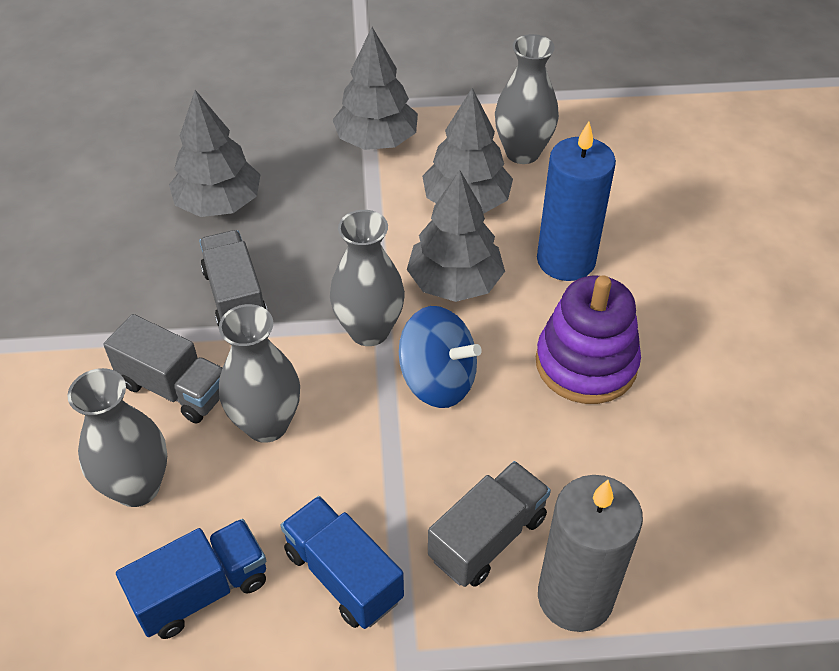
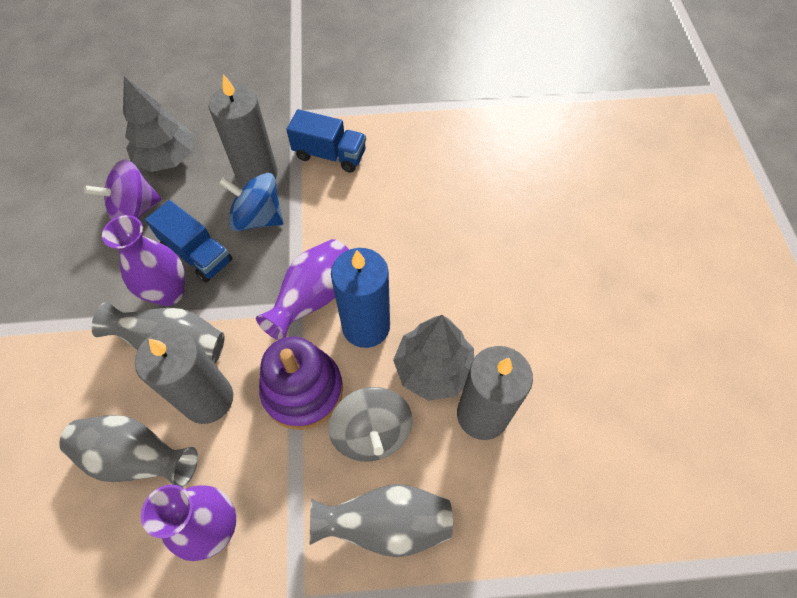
grey candle: [538,475,643,632] = 1 -> [135,329,233,424] [209,74,278,186] [457,346,533,440] = 3
grey spinning top: none = 0 -> [328,387,412,461] = 1
grey tree: [169,90,260,217] [333,27,418,150] [407,170,505,302] [422,88,513,214] = 4 -> [123,76,194,172] [393,315,474,401] = 2
grey truck: [103,314,222,424] [199,230,267,326] [428,461,551,587] = 3 -> none = 0
grey vase: [67,368,167,507] [219,304,300,443] [330,210,405,346] [495,34,559,164] = 4 -> [59,415,198,487] [91,302,225,364] [310,484,453,557] = 3
purple spinning top: none = 0 -> [83,159,161,220] = 1
purple vase: none = 0 -> [102,215,185,306] [141,484,236,561] [256,239,349,340] = 3

